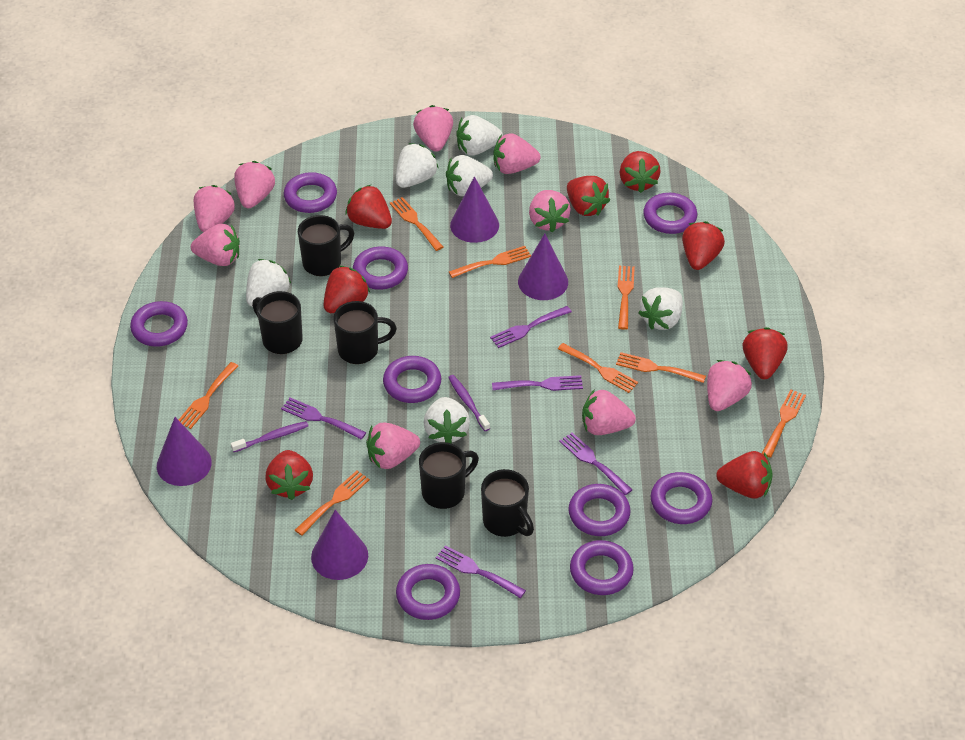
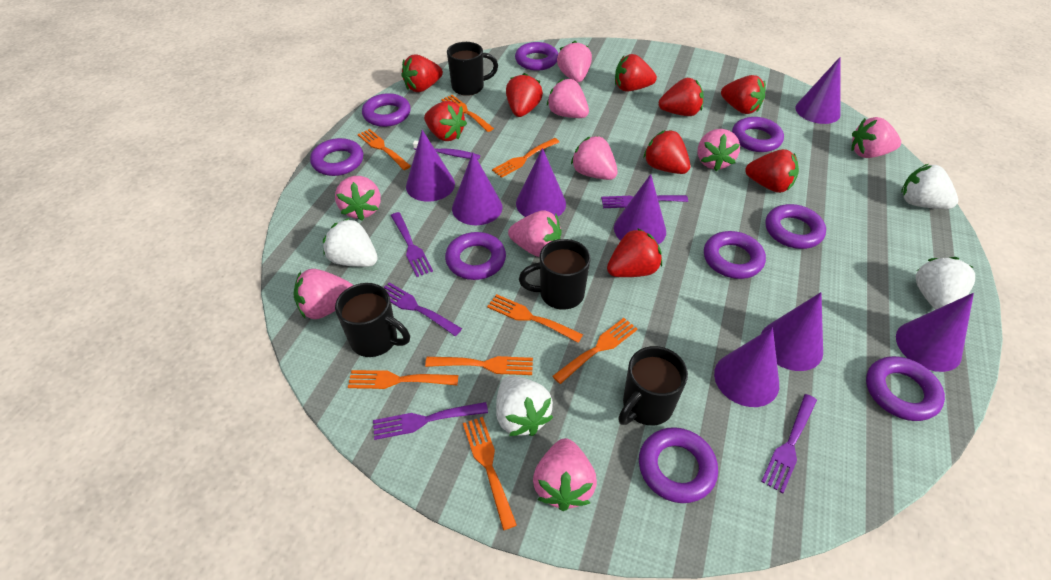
black mug: [252,291,303,354] [298,215,354,276] [334,301,397,364] [419,442,479,509] [481,469,534,537] = 5 -> [335,283,410,357] [447,42,498,96] [519,239,590,310] [618,346,688,426] = 4
purple cone: [157,417,212,486] [311,510,368,580] [450,176,499,243] [518,234,568,300] = 4 -> [406,130,455,202] [452,153,503,225] [516,148,566,217] [614,174,666,245] [714,327,779,407] [761,292,823,371] [795,57,841,124] [896,293,974,372] = 8
purple toothbrush: [231,421,308,452] [448,375,490,431] = 2 -> [413,141,480,160] = 1
red strawberry: [265,450,313,500] [324,265,370,313] [345,185,392,229] [567,176,610,216] [620,151,661,193] [682,221,725,270] [716,451,773,499] [743,327,788,379] = 8 -> [401,54,443,92] [424,101,467,141] [506,73,543,117] [607,228,662,277] [615,54,657,91] [643,130,690,174] [659,78,704,116] [721,75,766,114] [745,149,799,193] = 9
white strawberry: [246,259,291,307] [396,143,438,188] [424,397,470,443] [446,155,493,196] [456,115,503,156] [638,287,683,330] = 6 -> [323,218,378,267] [496,376,553,436] [901,164,958,209] [916,257,975,310] = 4

